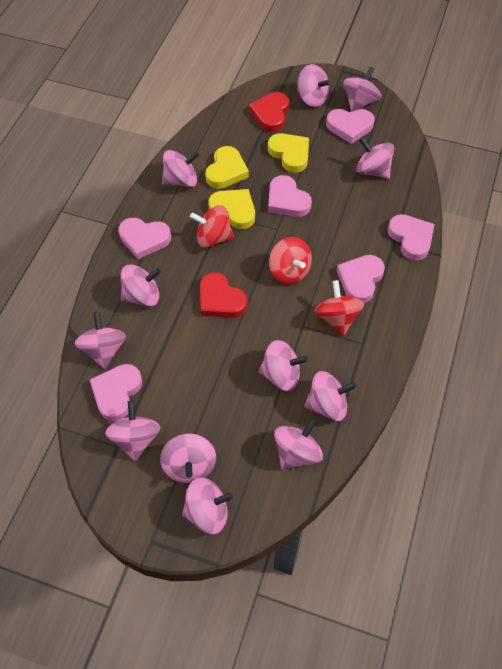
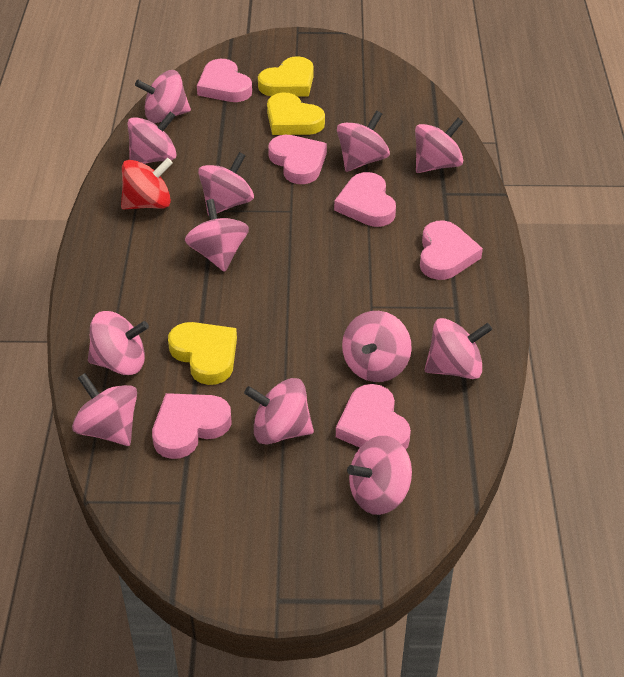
red heart: [200,272,247,318] [249,92,289,132] = 2 -> none = 0
red spinning top: [190,205,234,248] [269,237,312,285] [315,280,364,336] = 3 -> [121,158,173,209] = 1

